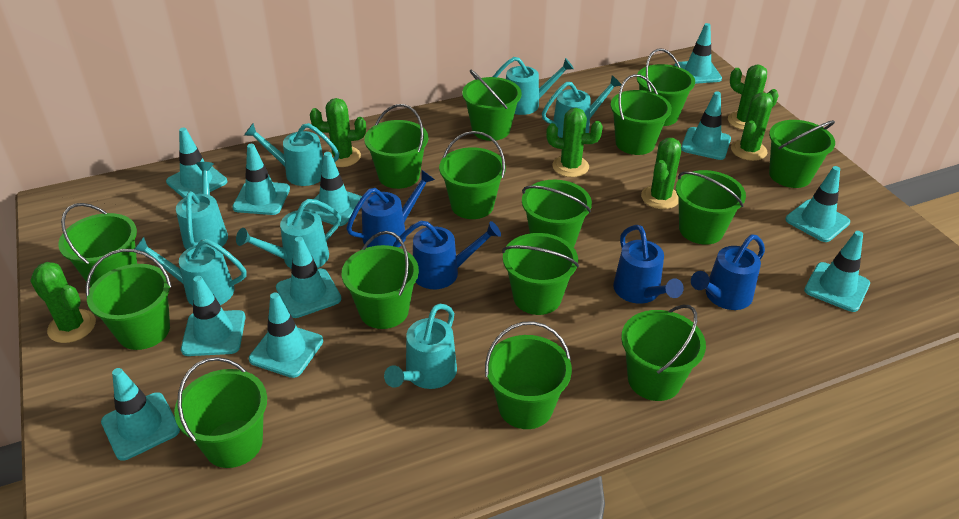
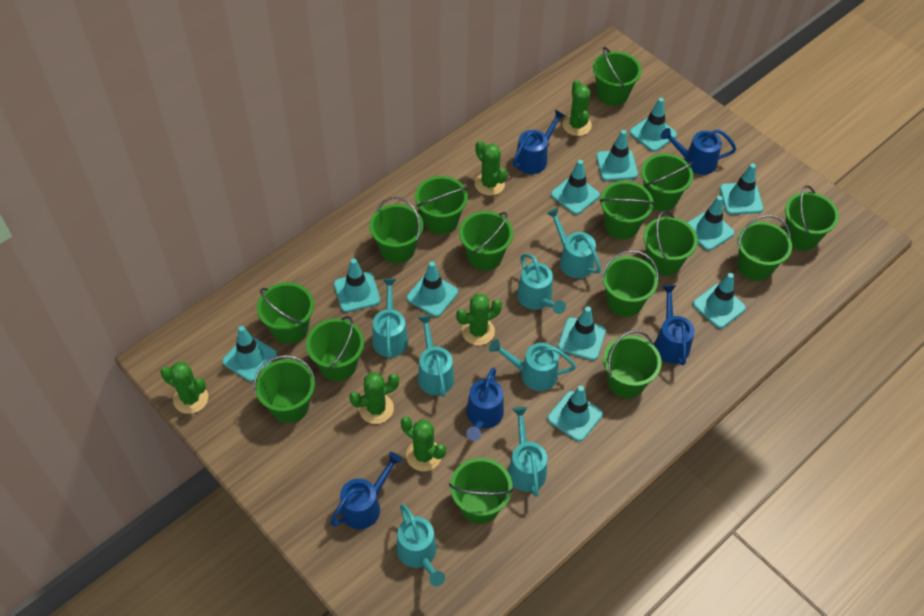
blue watering can: [346,170,435,248] [393,220,501,289] [613,225,684,304] [691,234,765,310] = 4 -> [330,452,402,529] [466,367,504,441] [513,109,565,174] [654,285,695,366] [661,128,736,175] = 5

